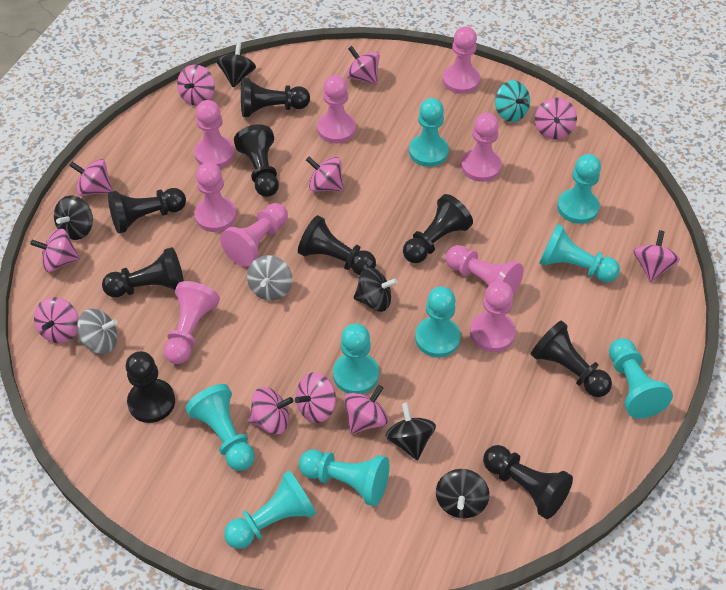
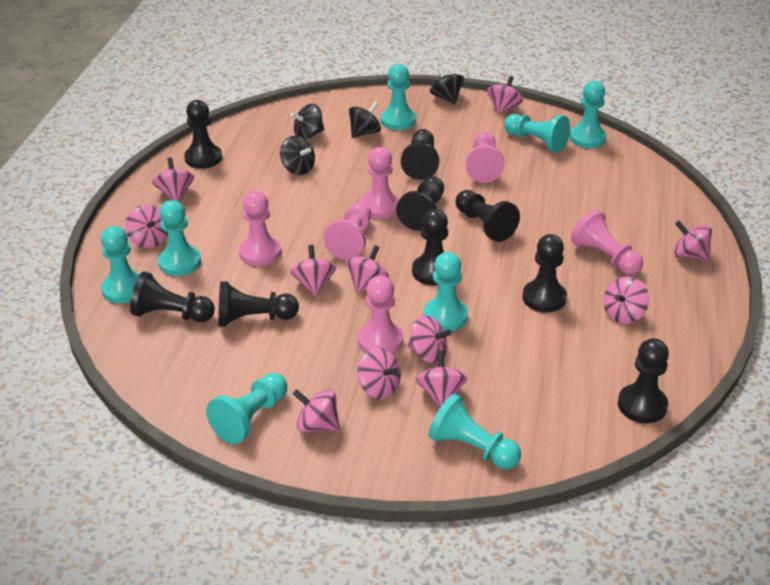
black spinning top: [54,196,93,240] [216,42,256,87] [354,267,398,312] [386,403,436,460] [436,469,490,518] = 5 -> [280,136,315,175] [290,104,324,140] [349,101,381,138] [430,66,464,104] = 4
grey spinning top: [77,309,118,354] [247,255,292,301] = 2 -> none = 0
pink pawn: [164,281,220,364] [194,100,235,168] [194,162,237,232] [220,203,288,267] [317,75,356,143] [442,26,480,94] [446,245,524,296] [461,113,502,182] [470,281,516,352] = 9 -> [239,191,281,266] [324,202,371,260] [358,276,403,354] [361,147,399,219] [466,132,504,183] [571,209,643,275] = 6
turquoise pawn: [185,384,255,471] [224,470,317,549] [299,449,390,506] [333,324,379,394] [409,98,449,167] [415,287,461,357] [539,224,620,282] [557,154,601,224] [609,338,673,419] = 9 -> [101,226,140,304] [158,200,201,276] [206,373,287,444] [381,64,416,130] [423,252,468,331] [428,394,521,469] [504,114,570,153] [569,81,606,148] = 8
turquoise spinning top: [495,80,530,122] = 1 -> none = 0

